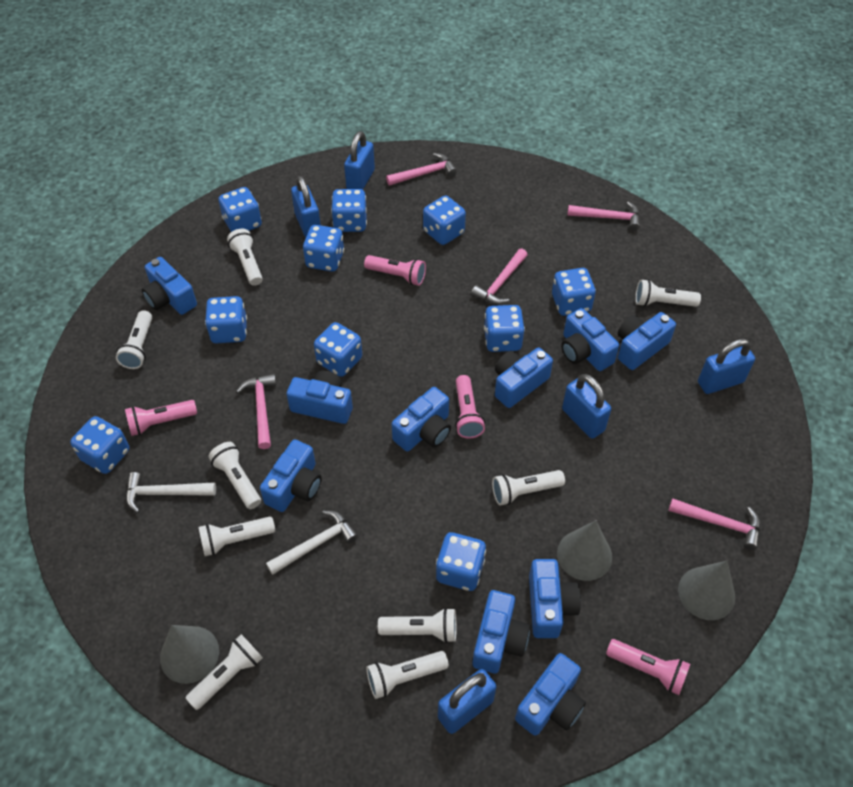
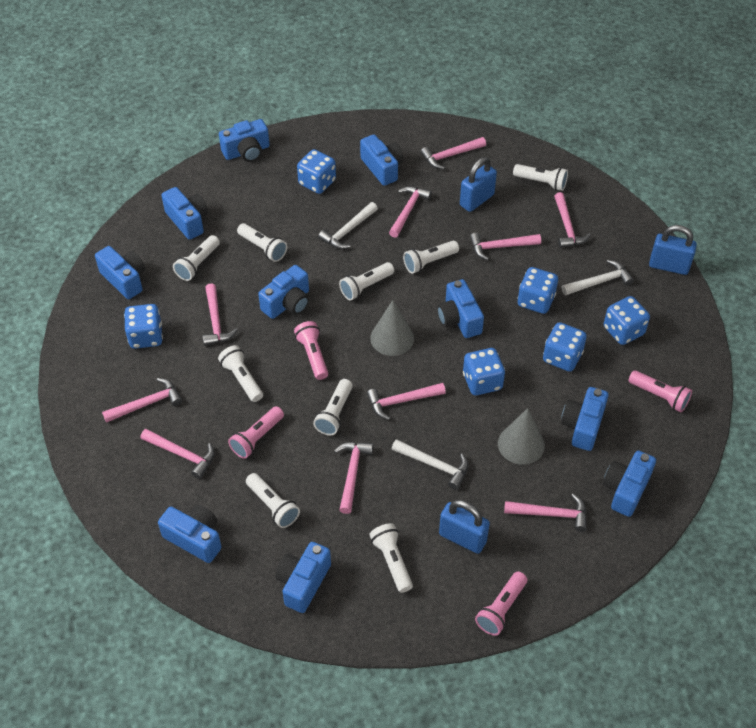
blue dice: [70,416,129,474] [205,296,247,343] [218,187,262,232] [303,225,344,272] [314,322,362,377] [331,189,367,232] [423,195,466,245] [436,532,486,591] [484,305,525,352] [552,268,596,316] = 10 -> [124,304,163,349] [297,149,336,194] [463,348,505,395] [517,267,558,314] [543,322,587,372] [604,296,650,345] = 6
blue padlock: [291,176,321,237] [344,131,375,190] [438,669,497,734] [562,374,611,439] [698,338,755,394] = 5 -> [439,500,490,554] [460,157,497,212] [649,225,697,275] = 3
grey cone: [160,625,219,684] [557,521,612,581] [678,561,735,620] = 3 -> [370,300,414,356] [498,408,545,465] = 2
pink hammer: [236,374,276,449] [386,153,457,186] [471,248,528,305] [567,201,640,231] [669,498,761,550] = 5 -> [102,378,182,423] [141,429,215,479] [202,283,238,346] [334,442,373,514] [367,383,446,420] [389,186,432,238] [421,137,486,169] [470,233,541,260] [504,494,587,532] [554,192,591,248] = 10
white hammer: [126,472,216,513] [266,511,358,575] = 2 -> [318,202,378,249] [392,439,468,490] [562,260,634,296] = 3

